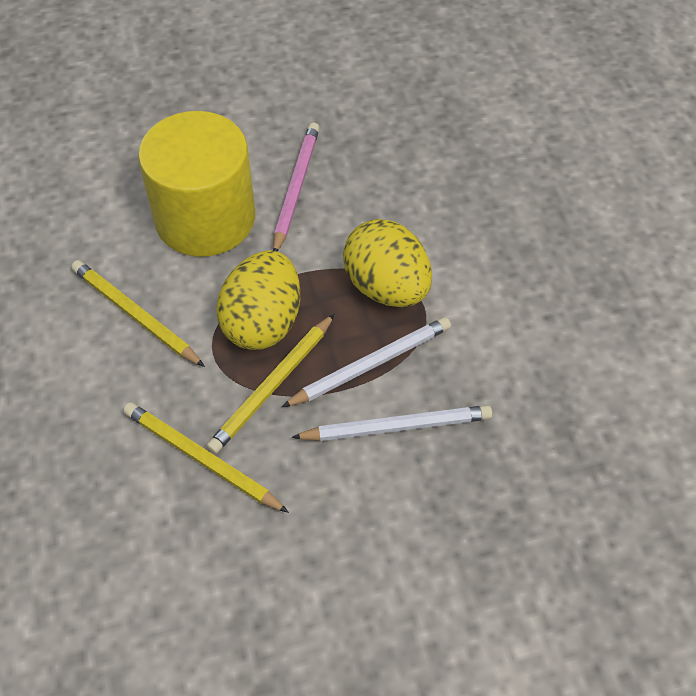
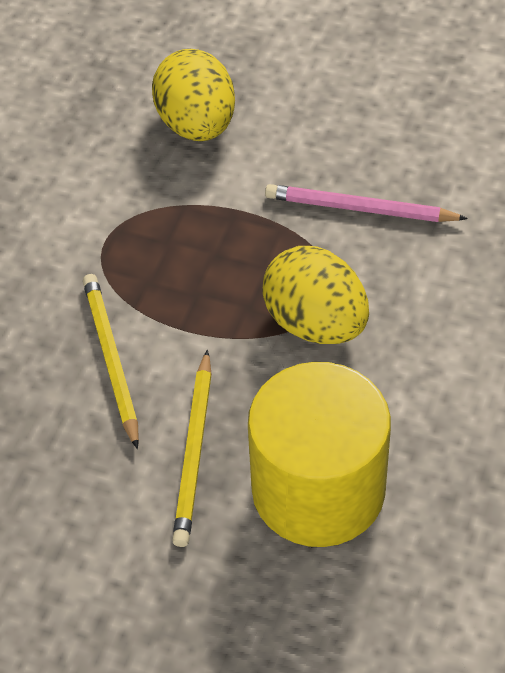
white pencil: [282,317,451,407] [292,405,492,441] = 2 -> none = 0
yellow pencil: [71,260,205,367] [123,402,289,513] [206,314,335,454] = 3 -> [83,274,139,449] [172,350,212,547] = 2

